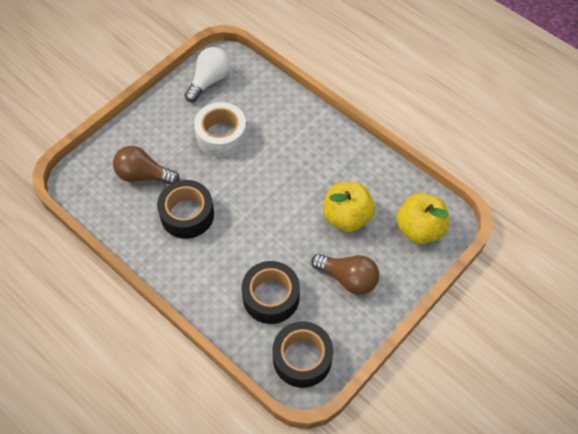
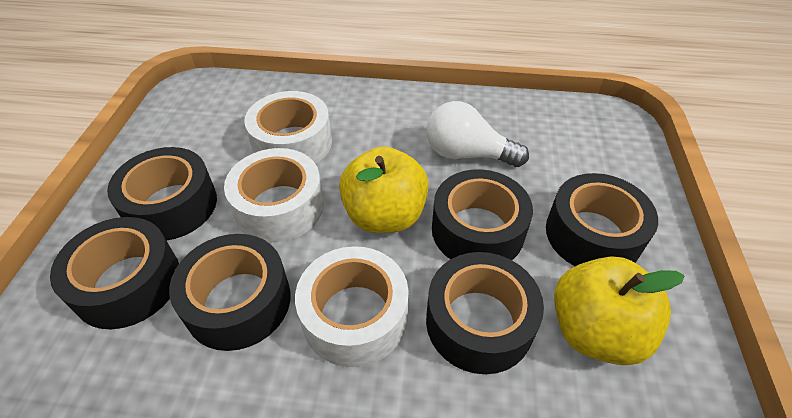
black tape: [157,180,214,239] [242,261,300,324] [272,321,333,388] = 3 -> [50,217,179,329] [107,147,217,241] [169,234,291,351] [426,252,544,374] [432,169,533,260] [546,173,658,266] = 6
brown light bulb: [113,146,180,184] [311,254,379,295] = 2 -> none = 0
white tape: [194,102,247,157] = 1 -> [224,148,324,243] [244,91,332,164] [295,246,409,367] = 3

